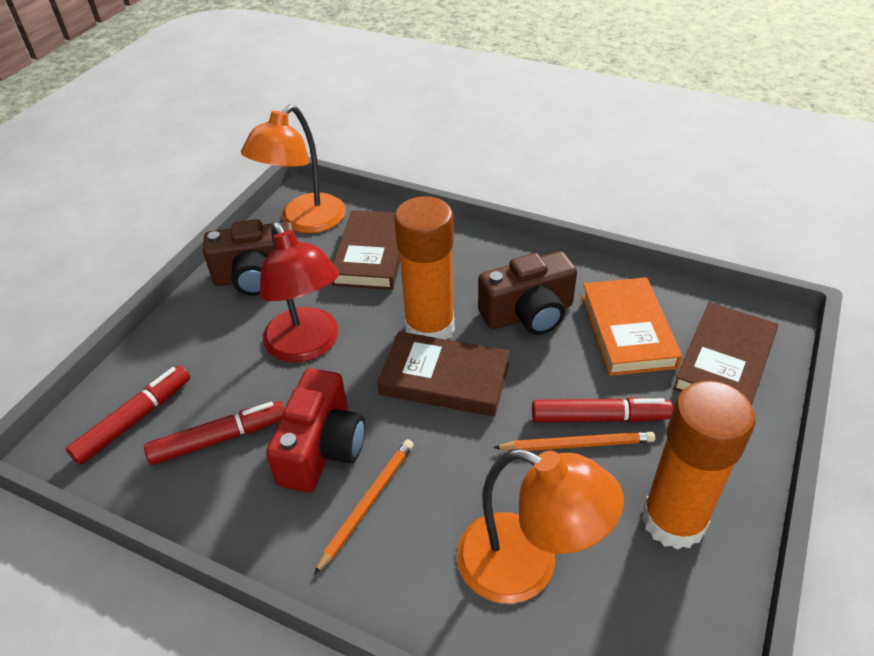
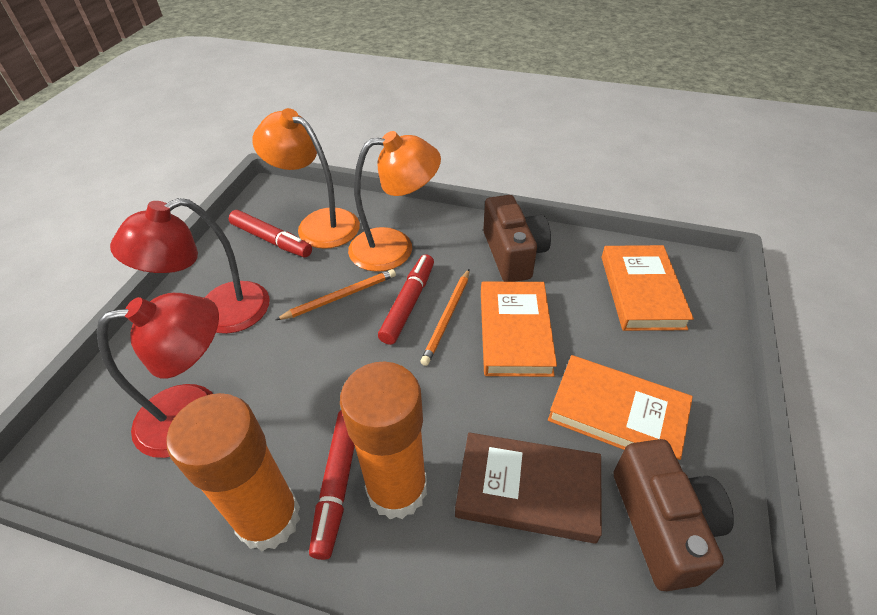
brown book: [332,210,400,290] [377,332,510,417] [673,302,778,405] = 3 -> [455,432,602,544] = 1
orange book: [582,277,682,376] = 1 -> [481,282,557,377] [548,355,693,460] [601,245,694,331] = 3
red camera: [266,368,365,493] = 1 -> none = 0
red lamp: [260,222,339,363] = 1 -> [97,293,219,458] [110,198,270,334] = 2

